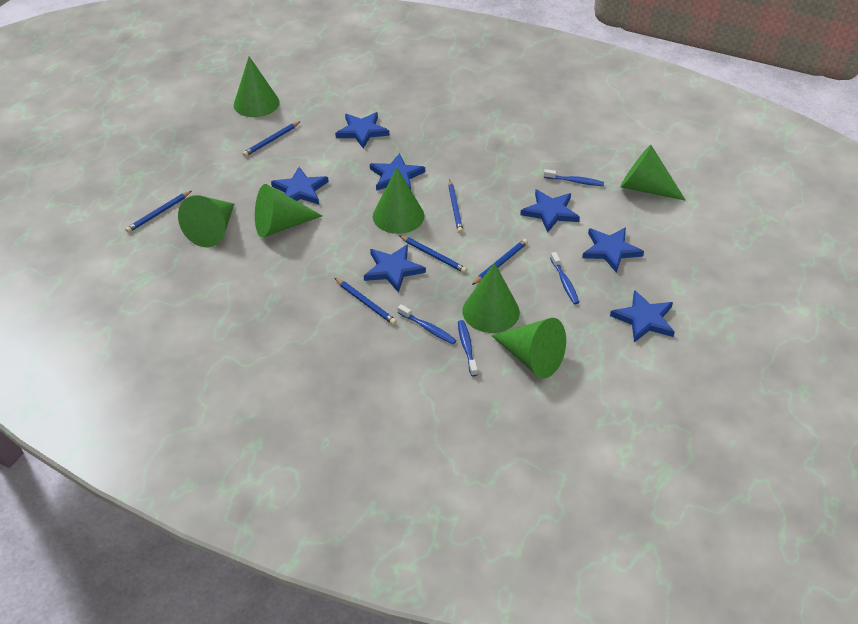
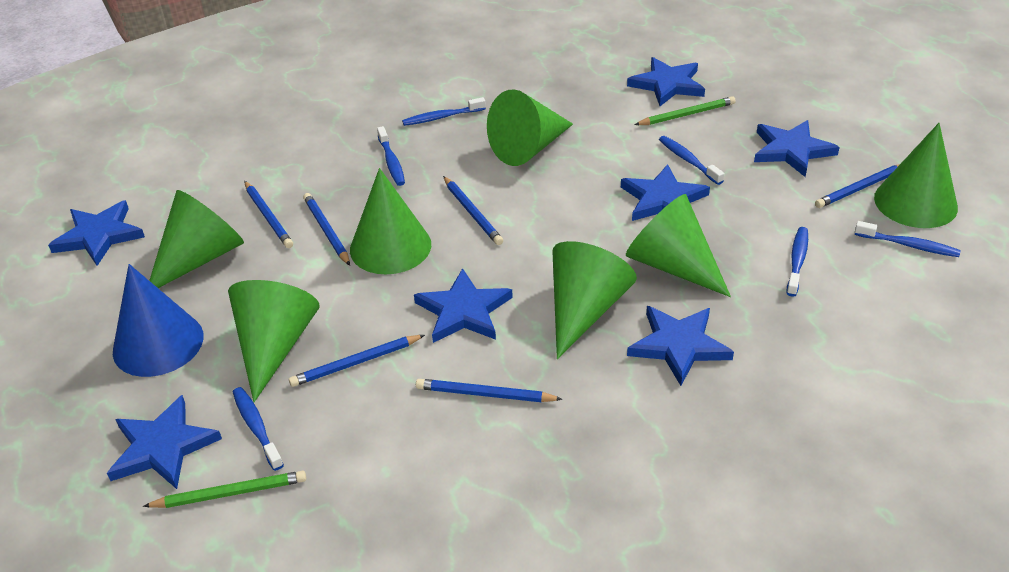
blue cone: none = 0 -> [113,264,204,377] = 1
blue toothbrush: [398,304,457,344] [458,320,478,377] [544,169,604,186] [550,252,579,305] = 4 -> [233,387,284,471] [377,126,405,186] [402,97,486,126] [659,136,724,185] [787,227,808,297] [855,221,961,257] = 6
green pencil: none = 0 -> [143,471,306,508] [634,96,736,125] = 2

